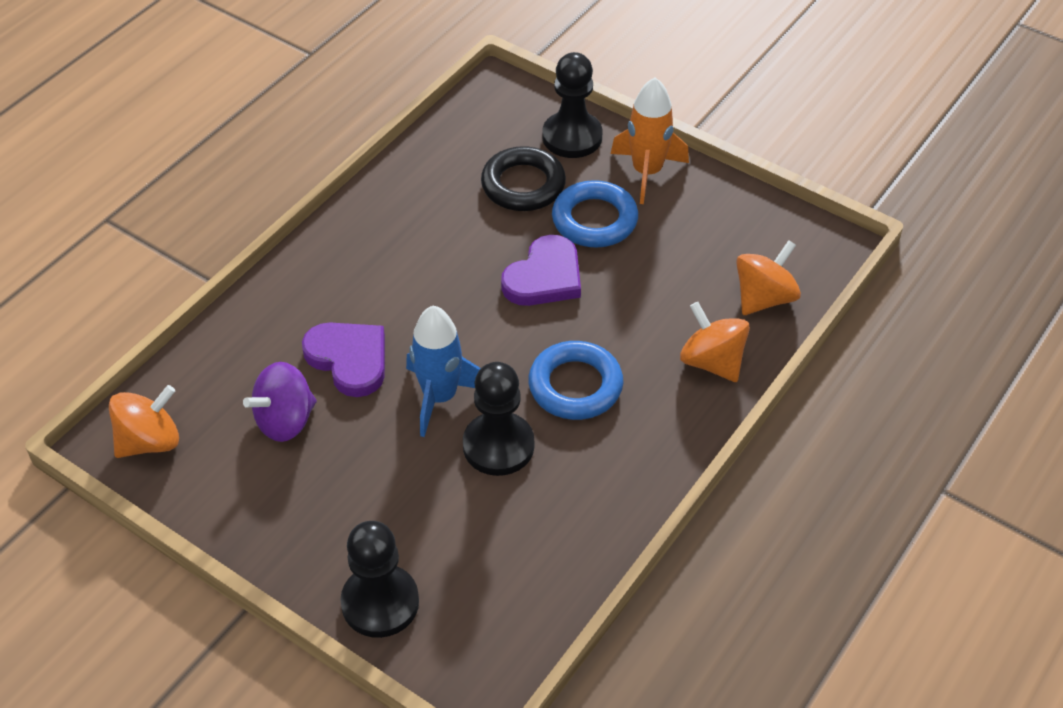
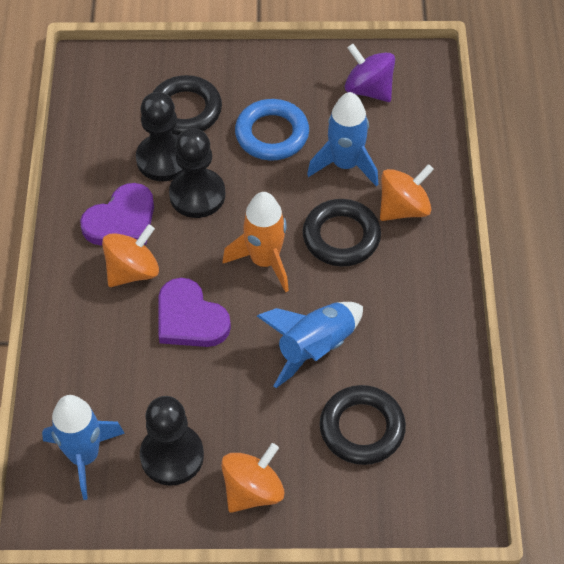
black ring: [481,146,566,211] = 1 -> [152,75,222,135] [303,199,381,266] [320,385,406,465] = 3
blue ring: [528,341,623,420] [552,180,638,247] = 2 -> [235,99,309,160] = 1
blue rocket: [406,306,481,437] = 1 -> [42,395,125,500] [257,302,363,388] [307,92,378,187] = 3

